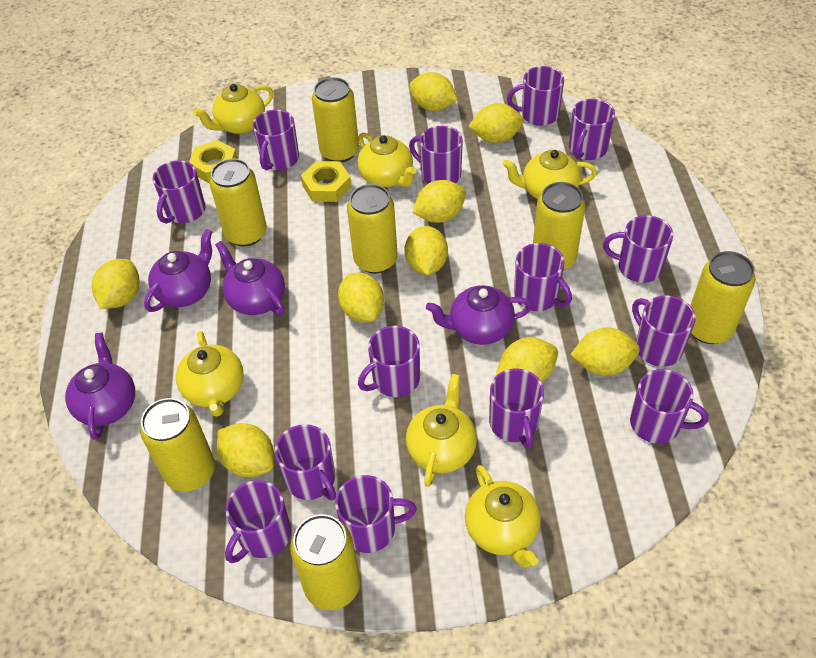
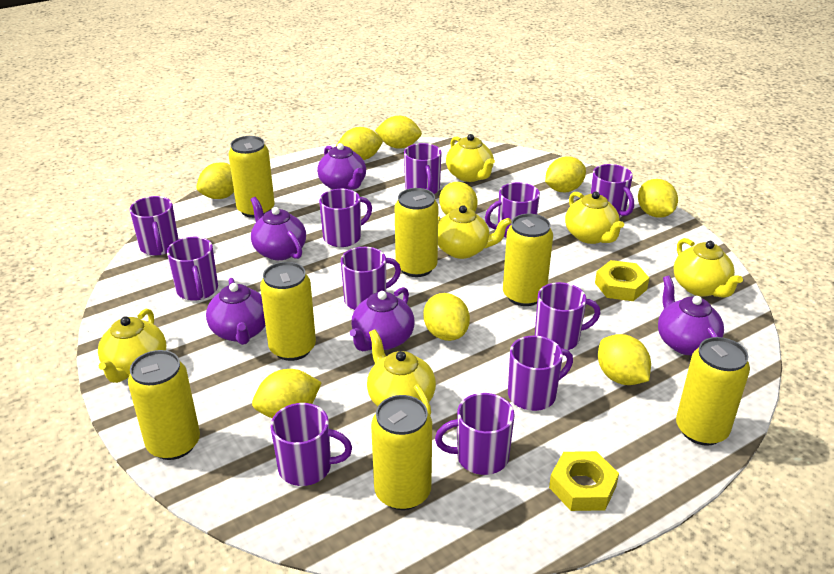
purple mug: [153,160,205,224] [225,480,291,563] [252,110,299,170] [275,424,336,500] [335,475,417,553] [358,326,420,397] [409,126,463,184] [489,368,544,449] [507,66,564,126] [514,243,572,311] [569,99,615,160] [603,215,673,283] [630,369,709,444] [632,295,695,367] = 14 -> [130,196,179,256] [167,237,218,301] [270,403,352,486] [319,189,372,247] [341,247,401,310] [404,143,442,194] [435,393,515,475] [485,182,540,238] [508,335,573,411] [535,282,601,350] [590,164,634,218] = 11
purple teapot: [65,333,135,440] [144,229,212,312] [215,241,285,315] [426,285,532,345] = 4 -> [206,278,265,345] [250,197,306,260] [317,143,366,190] [350,287,415,351] [658,275,724,355] = 5

